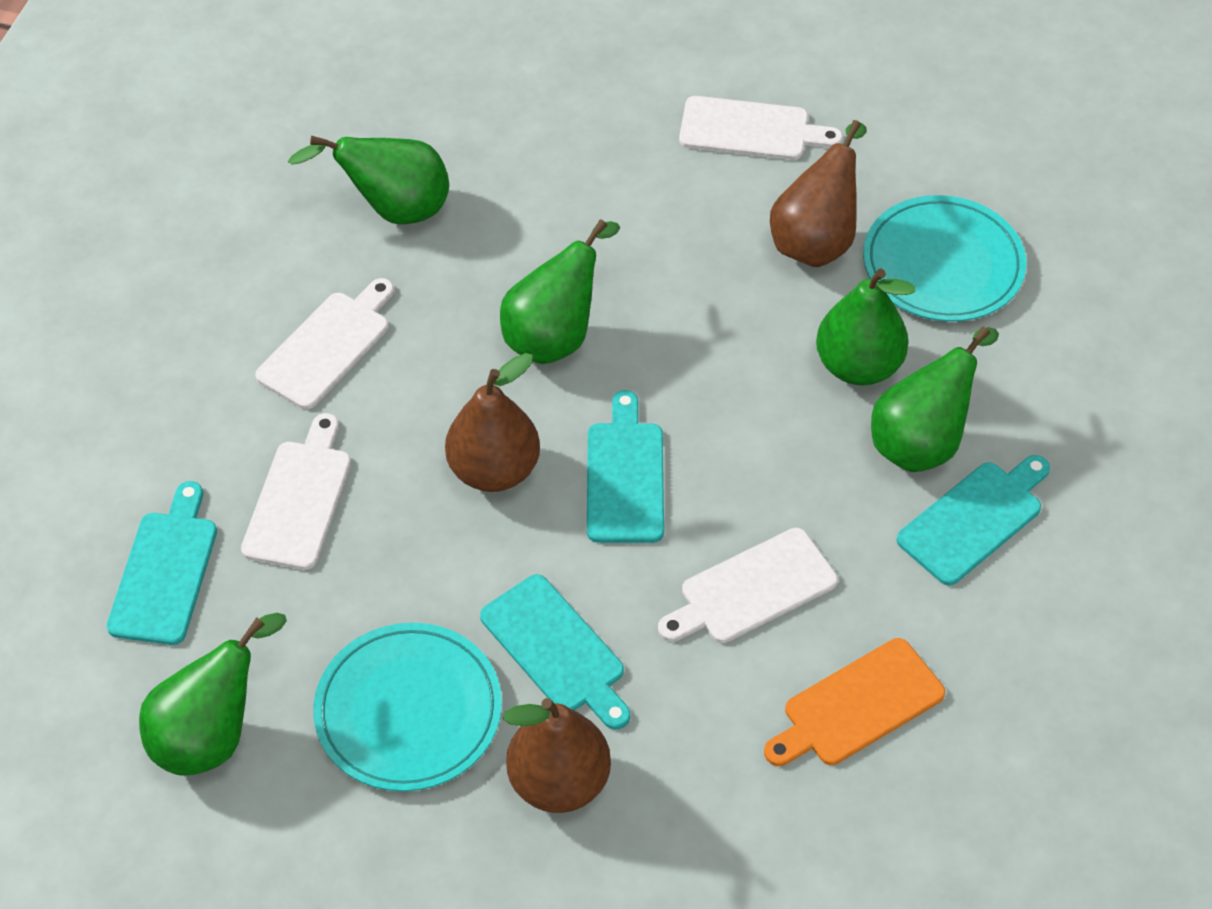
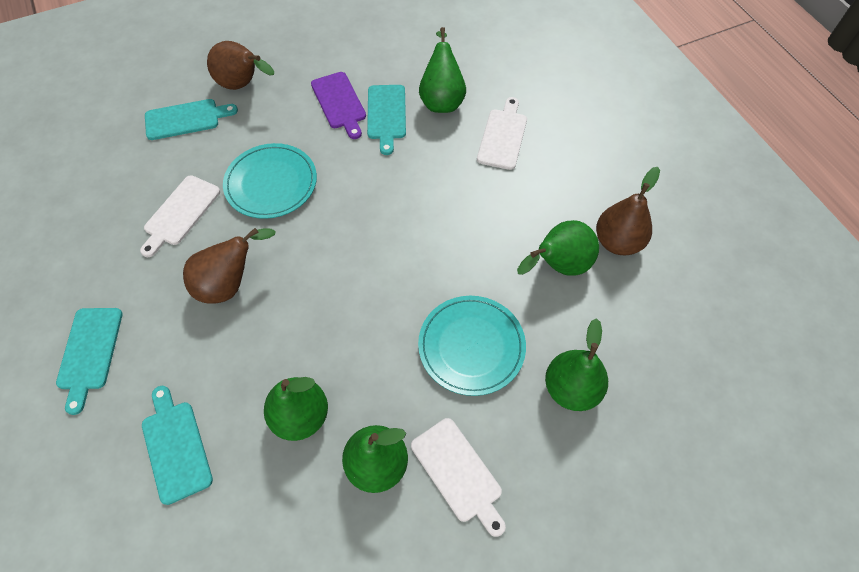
orange cutting board: [764,638,945,766] = 1 -> none = 0
purple cutting board: none = 0 -> [311,72,366,139] = 1
white cutting board: [241,413,351,570] [255,278,394,409] [658,528,838,643] [679,96,843,160] = 4 -> [140,175,220,257] [411,418,506,537] [477,97,527,170] = 3

